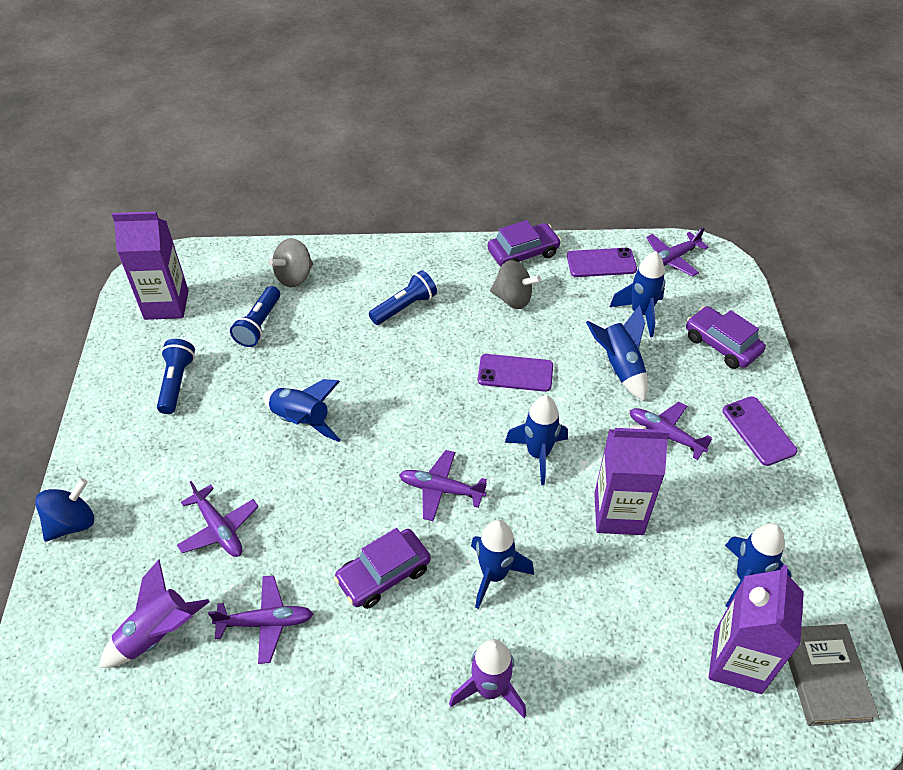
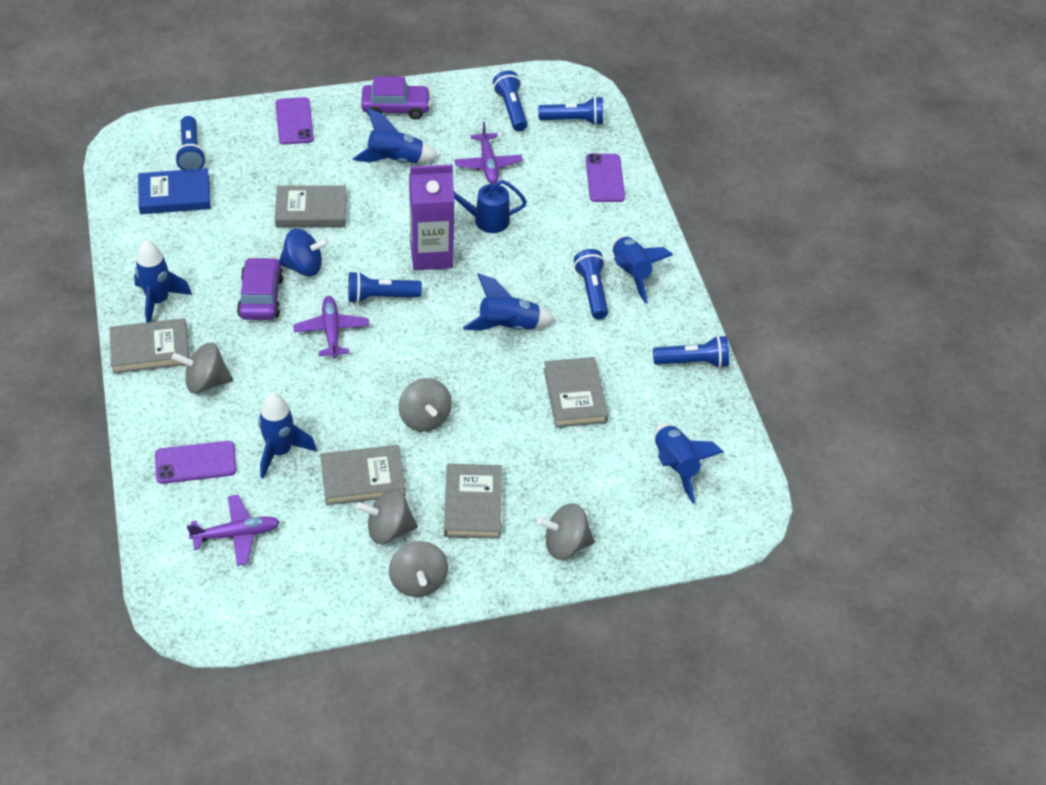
blue book: none = 0 -> [138,168,210,214] = 1
blue flashlight: [157,339,195,414] [230,286,280,347] [369,270,437,325] = 3 -> [175,116,206,170] [348,271,422,304] [493,71,527,131] [538,96,603,126] [574,249,608,319] [653,335,729,368] = 6
blue watering can: none = 0 -> [454,180,527,233] = 1
grey book: [788,624,879,726] = 1 -> [110,318,190,374] [275,185,346,227] [320,445,406,505] [444,464,502,539] [544,357,608,428] = 5
grey spinning top: [268,238,313,287] [490,260,541,309] = 2 -> [172,343,233,393] [356,489,418,544] [389,541,448,597] [398,378,452,432] [537,503,595,559] = 5
purple car: [334,528,431,609] [487,220,561,266] [686,306,766,369] = 3 -> [237,257,284,320] [361,76,431,120] = 2
purple carton: [112,211,189,320] [594,425,670,535] [709,565,804,694] = 3 -> [409,164,454,270] = 1
purple plane: [177,481,259,557] [208,576,313,664] [399,450,487,521] [630,402,712,460] [646,227,708,277] = 5 -> [187,495,280,566] [293,296,369,358] [455,122,523,184] = 3
purple rocket: [99,559,210,668] [449,639,526,718] = 2 -> none = 0

